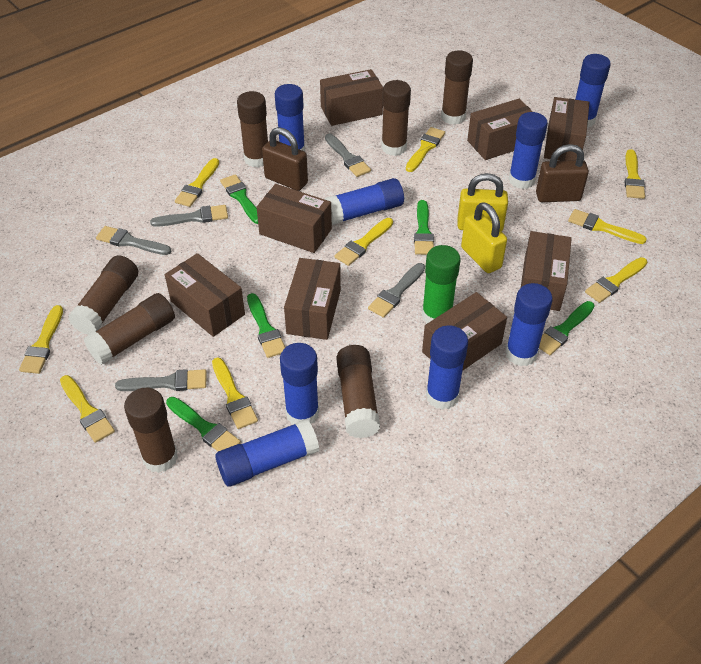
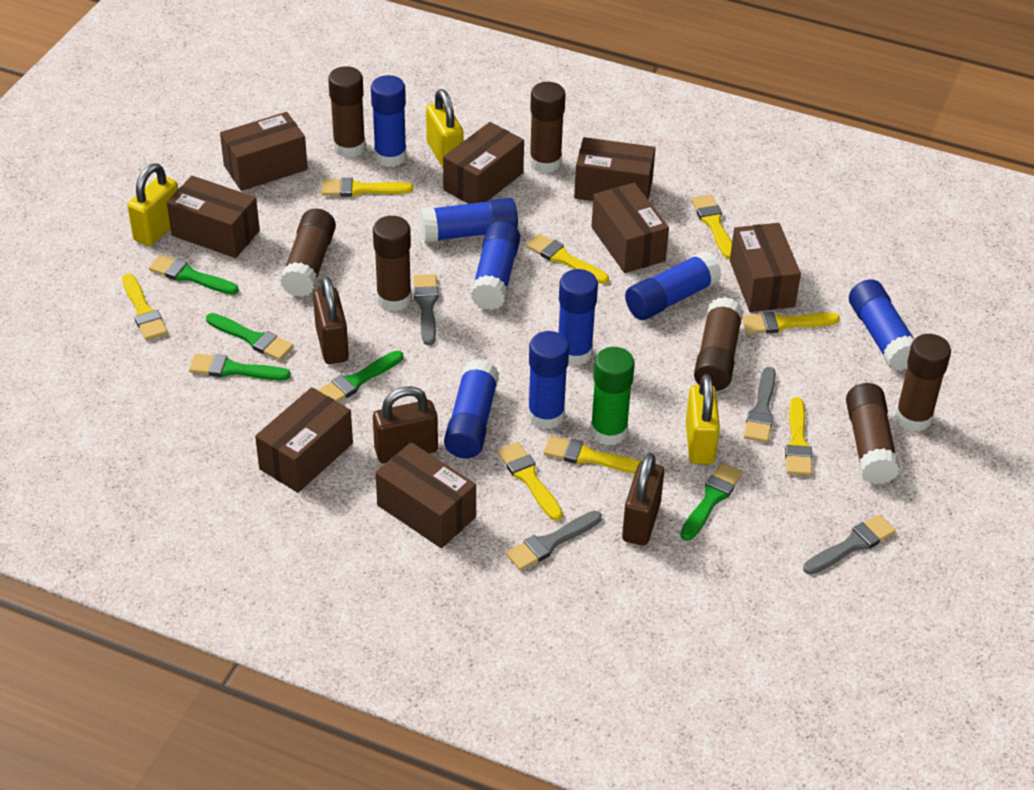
brown padlock: [262,127,308,191] [536,144,589,202] = 2 -> [313,276,349,364] [373,386,438,463] [622,453,664,546] = 3
grey brush: [96,226,171,255] [115,369,207,391] [150,205,228,227] [325,134,371,177] [368,263,425,318] = 5 -> [414,274,438,345] [506,511,602,571] [744,367,776,443] [803,514,896,575] = 4
yellow brush: [19,305,63,374] [60,375,115,443] [175,158,219,207] [212,357,258,429] [335,218,393,266] [406,127,445,172] [568,209,647,244] [585,257,647,303] [624,149,645,199] = 9 -> [122,274,168,340] [321,178,413,197] [497,442,563,521] [526,233,609,284] [543,435,642,474] [691,194,732,259] [742,312,840,334] [785,397,812,476] = 8
yellow padlock: [458,173,508,231] [461,202,507,273] = 2 -> [127,163,178,246] [426,89,464,168] [686,374,720,464] = 3

